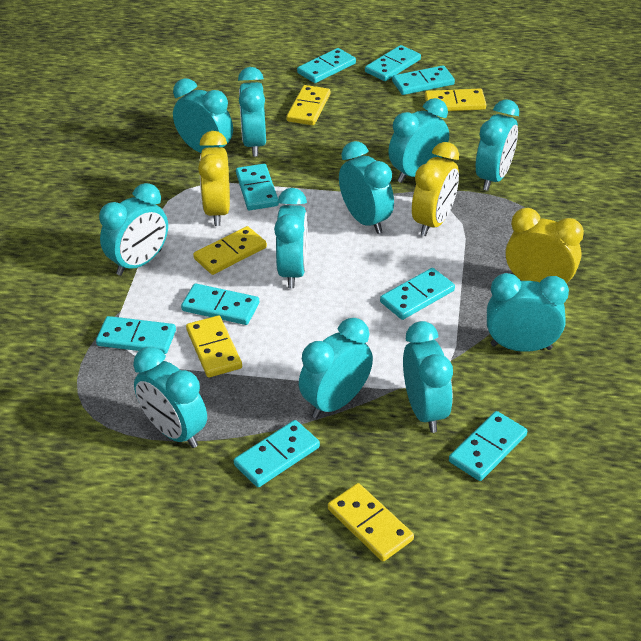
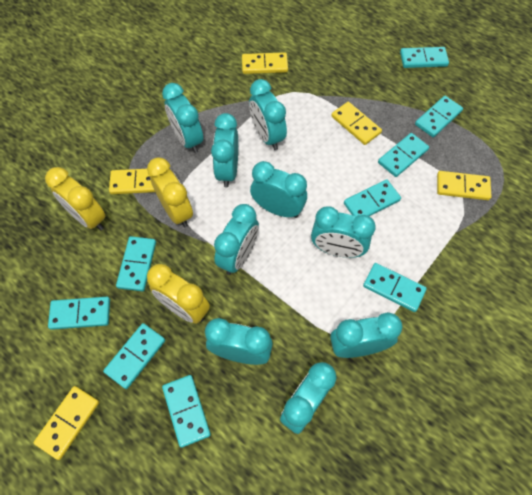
turquoise clock: [99,183,168,276] [133,347,207,448] [173,78,233,153] [238,67,266,157] [274,188,308,288] [299,318,373,418] [339,141,394,234] [388,98,449,183] [403,321,453,433] [476,100,519,191] [487,273,569,352] = 11 -> [162,83,203,153] [205,318,273,365] [211,113,238,187] [214,204,259,275] [249,79,287,150] [250,161,307,218] [280,362,337,434] [311,206,376,258] [330,312,403,358] = 9

